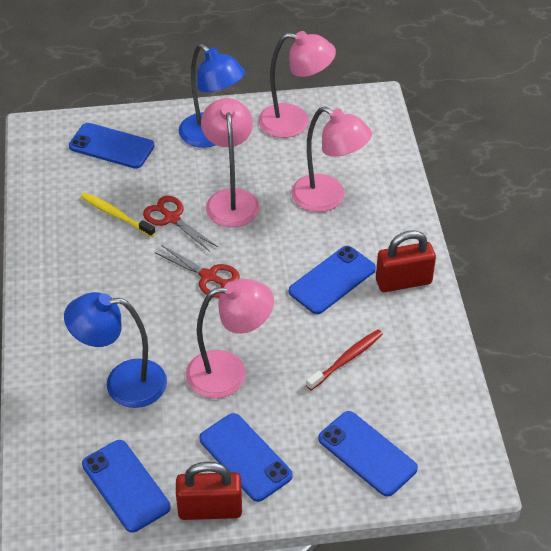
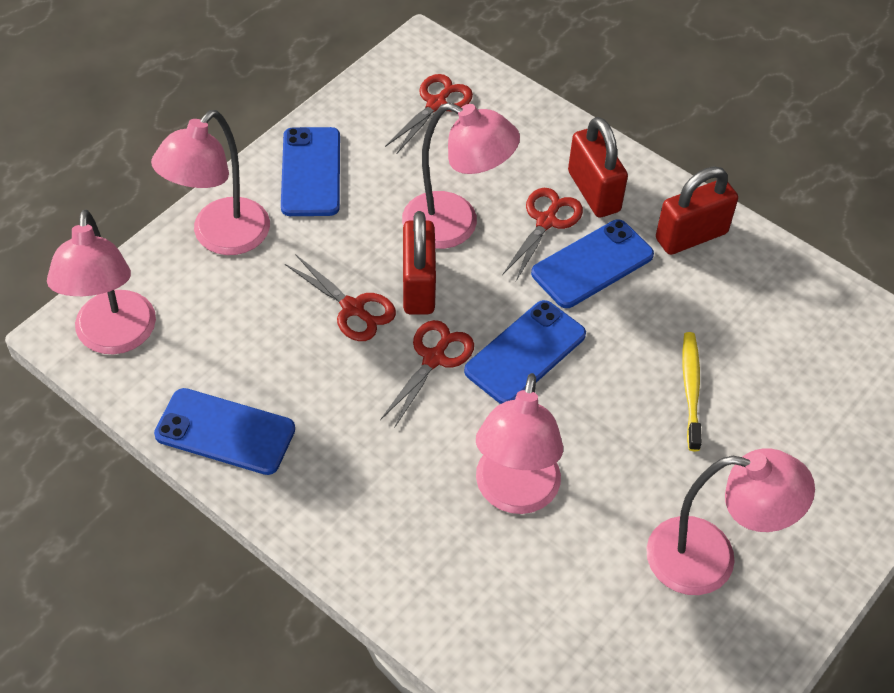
blue lamp: [64,292,167,408] [179,44,245,148] = 2 -> none = 0
blue phone: [69,123,154,169] [82,440,171,532] [199,413,293,502] [289,246,376,314] [318,411,418,497] = 5 -> [154,388,295,475] [281,127,340,216] [464,300,586,404] [531,220,654,308] = 4
pink lamp: [186,279,274,399] [201,98,259,227] [258,31,336,138] [291,107,372,212] = 4 -> [47,209,156,354] [151,110,270,255] [402,103,520,249] [476,373,563,514] [646,448,815,595] = 5
red padlock: [176,462,242,520] [376,230,436,292] = 2 -> [403,211,436,314] [568,117,628,217] [656,166,738,255] = 3
red scissors: [143,196,218,252] [155,245,240,298] = 2 -> [285,254,396,341] [380,320,474,428] [385,74,473,153] [502,188,583,281] = 4
red toothbrush: [306,329,383,390] = 1 -> none = 0

